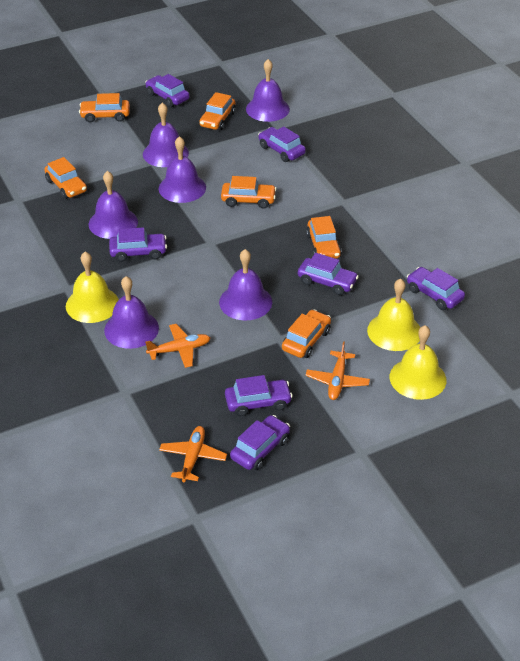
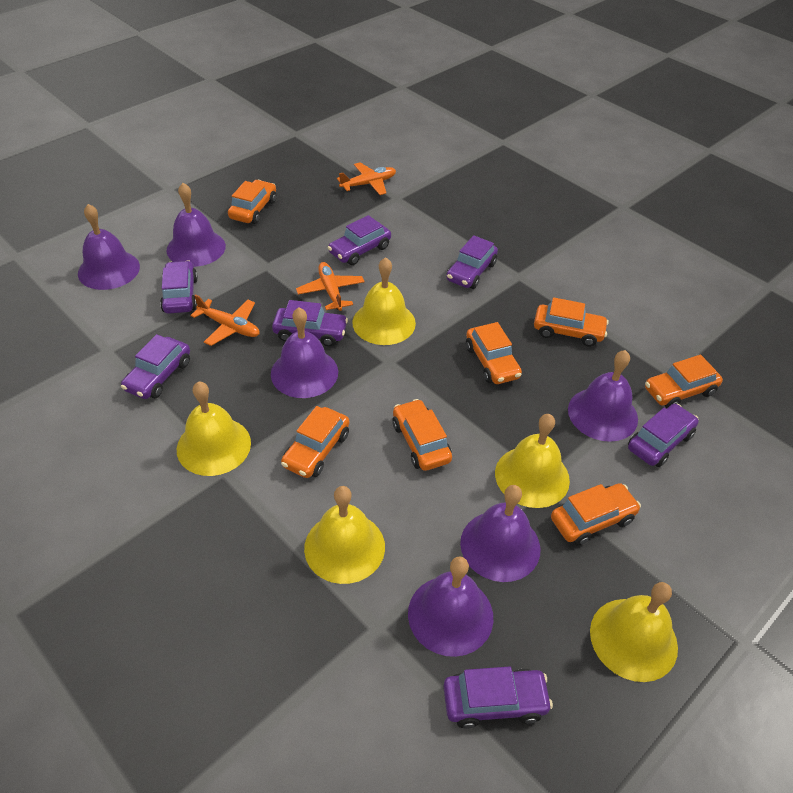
orange car: [44,157,87,199] [79,93,130,123] [199,92,236,130] [221,176,277,209] [282,309,331,358] [306,216,342,259] = 6 -> [228,180,276,224] [281,406,349,478] [392,399,452,471] [466,322,522,384] [534,297,609,347] [551,483,641,546] [645,355,723,408] = 7
yellow bell: [66,252,119,323] [367,278,421,351] [390,325,446,400] = 3 -> [177,381,251,476] [304,486,385,584] [352,257,416,345] [495,414,570,508] [590,582,678,682] = 5

